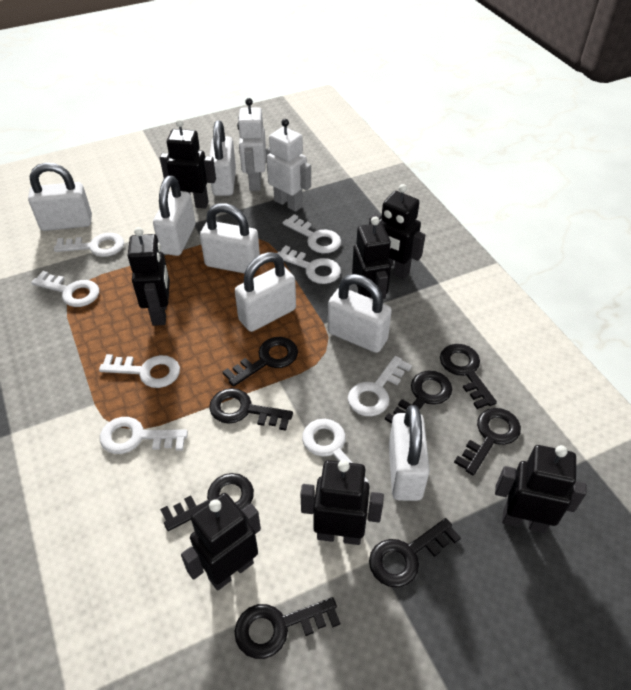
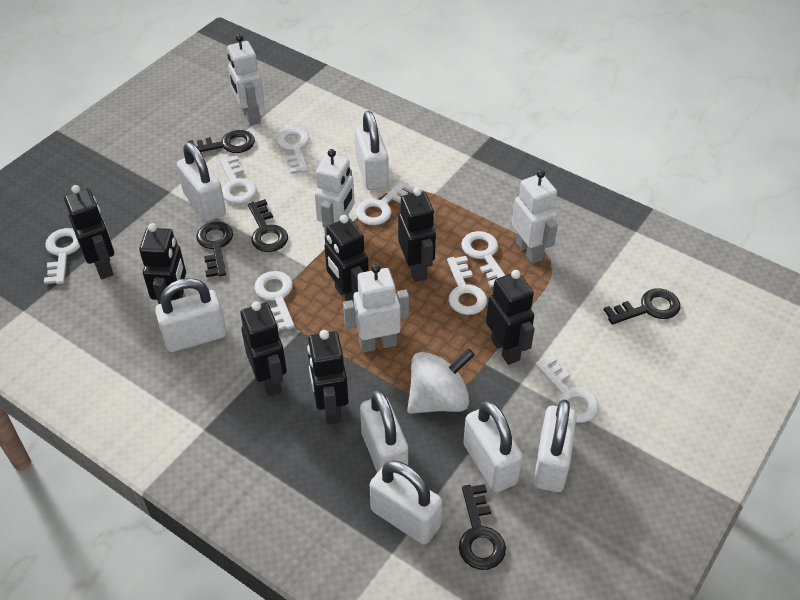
black key: [160,473,254,531] [209,388,293,431] [222,337,298,387] [235,597,340,659] [369,518,461,587] [385,371,452,424] [440,344,497,409] [454,408,521,476] = 8 -> [188,130,255,153] [196,222,233,277] [248,199,288,252] [459,484,506,570] [604,288,680,324] = 5
white robot: [237,98,266,191] [266,119,311,212] = 2 -> [227,34,264,125] [315,149,355,235] [343,264,409,353] [512,170,558,264] = 4
white spinning top: none = 0 -> [407,348,475,414] = 1

